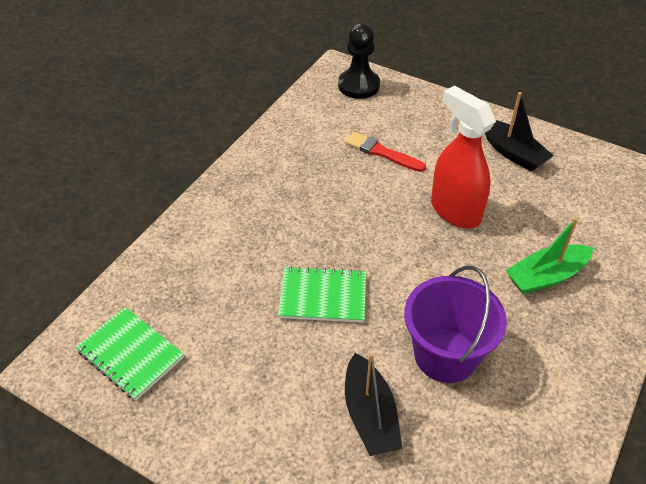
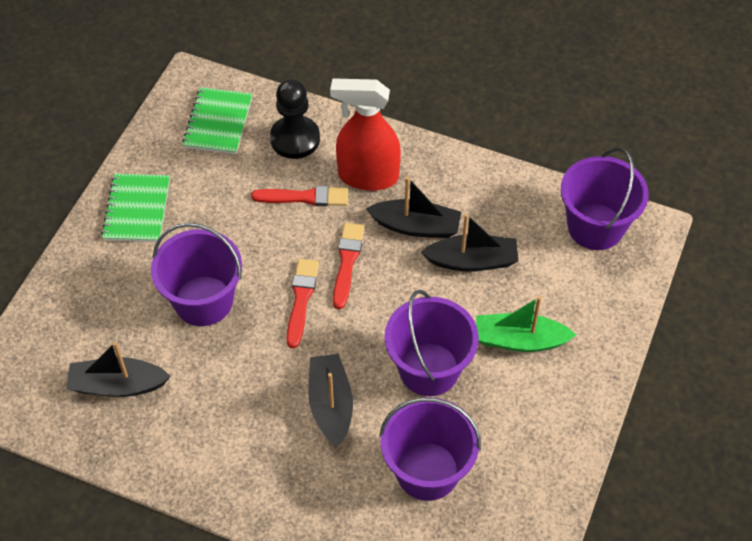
black boat: [345,353,402,456] [485,92,554,172] = 2 -> [66,342,171,397] [308,354,353,447] [366,177,461,238] [421,214,519,272] = 4
purple bucket: [404,266,507,383] = 1 -> [151,223,242,326] [379,397,481,501] [384,290,479,396] [561,148,649,250] = 4
red brush: [345,132,426,172] = 1 -> [251,186,348,206] [286,259,319,348] [333,223,365,309] = 3

